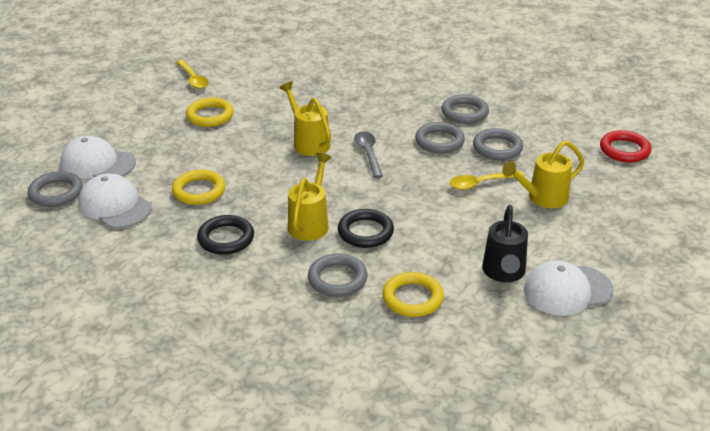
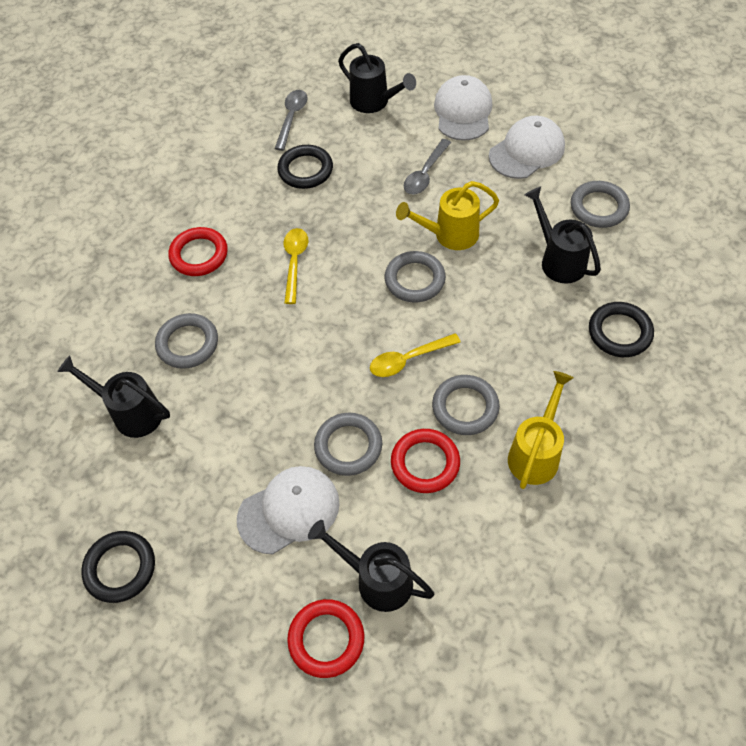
black ring: [197,215,254,255] [338,209,394,248] = 2 -> [81,531,155,603] [277,145,333,189] [589,302,654,357] = 3
black watering can: [482,205,528,282] = 1 -> [57,355,170,438] [308,520,434,612] [338,43,416,113] [524,187,601,284] = 4
grey spoon: [354,132,383,178] = 1 -> [275,90,308,151] [404,139,451,194] = 2
red ring: [600,130,651,163] = 1 -> [169,227,228,276] [287,599,364,678] [391,429,460,493] = 3
yellow ring: [172,169,226,205] [186,97,234,127] [382,272,444,317] = 3 -> none = 0
yellow watering can: [279,81,331,156] [288,153,332,241] [502,141,584,208] = 3 -> [396,181,499,250] [508,371,573,489] = 2

